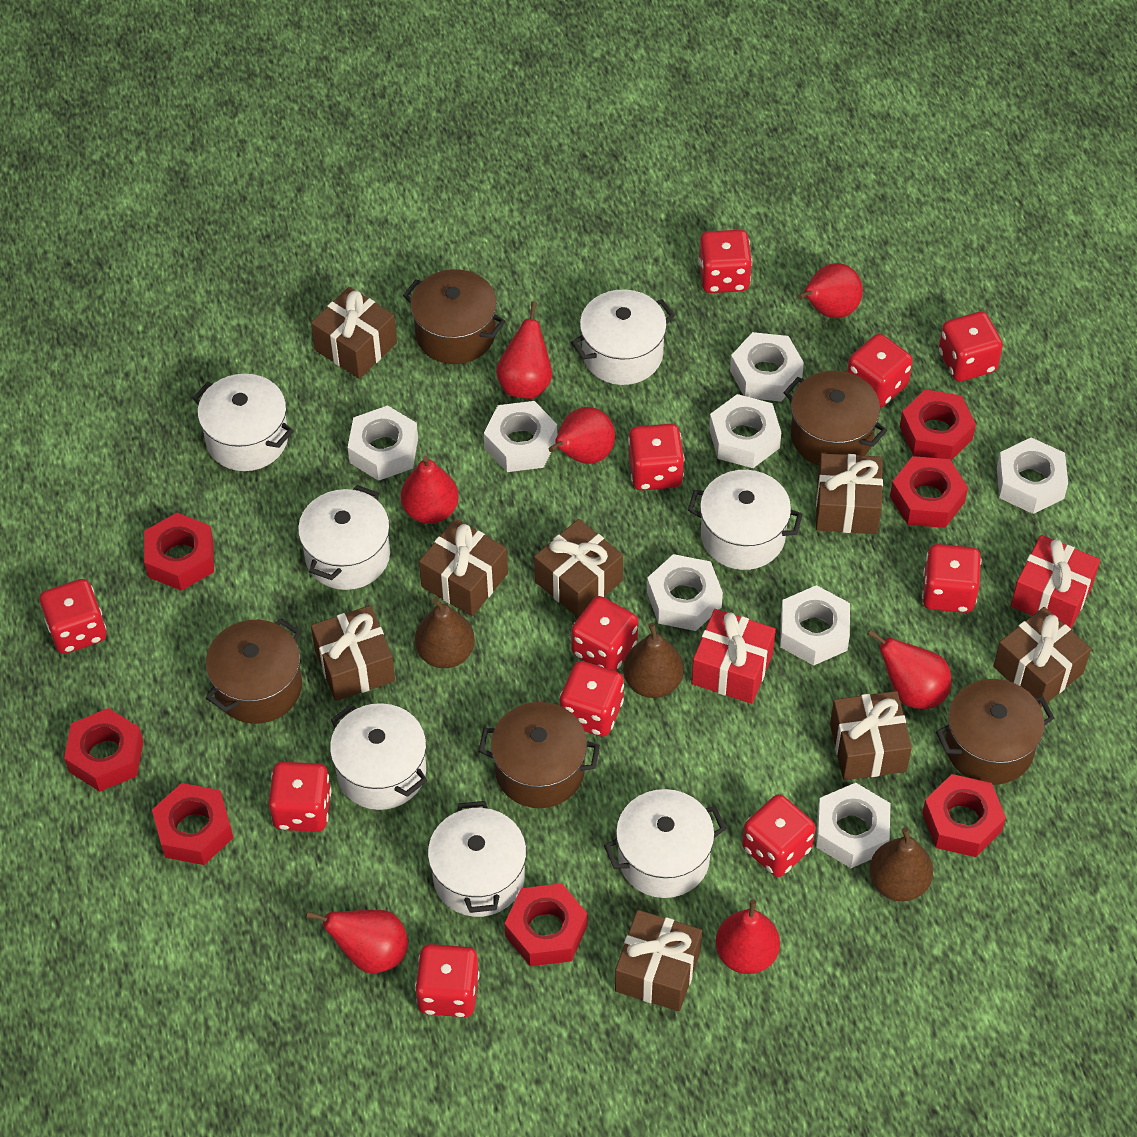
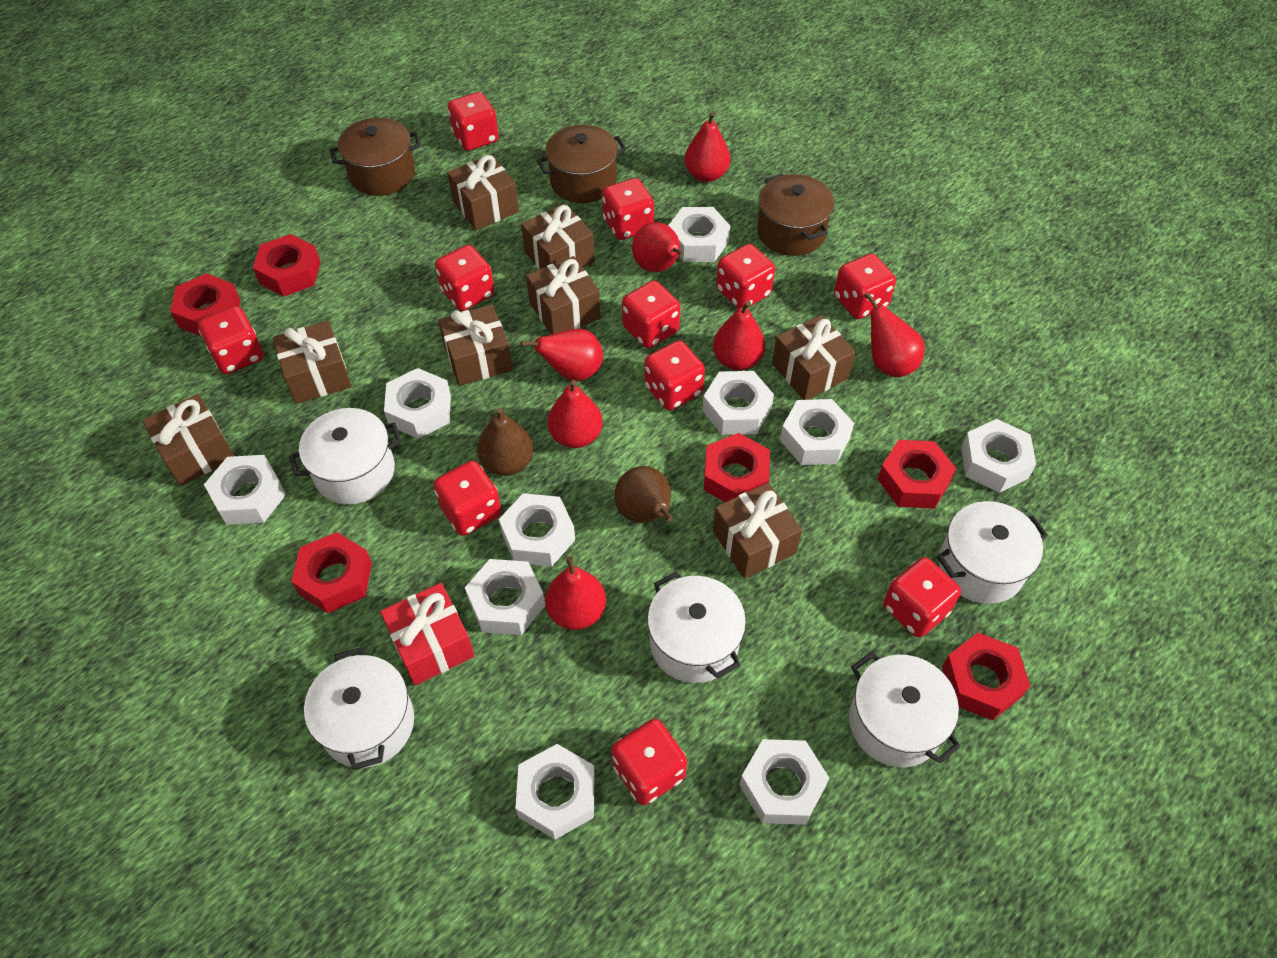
brown pear: [415,598,475,668] [623,623,683,698] [869,827,933,901] = 3 -> [477,408,533,476] [614,466,673,523] = 2
brown pot: [206,618,302,724] [403,269,506,364] [479,702,600,808] [783,371,887,466] [936,679,1054,785] = 5 -> [330,118,421,196] [537,125,627,203] [757,174,834,256] = 3
red gift: [692,609,776,704] [1011,535,1100,628] = 2 -> [380,583,475,686] = 1
red nut: [64,708,144,792] [144,513,214,591] [152,783,233,865] [504,883,587,966] [890,456,968,528] [900,389,976,460] [922,774,1006,857] = 7 -> [170,273,240,336] [253,234,321,297] [291,532,372,613] [704,433,770,502] [878,440,957,509] [942,633,1030,720] = 6
white nut: [348,405,418,481] [484,401,557,472] [647,554,723,631] [709,394,781,468] [730,332,804,402] [780,585,850,666] [816,783,890,868] [997,437,1068,514] = 8 -> [204,455,286,525] [384,368,451,439] [465,559,545,635] [499,493,575,567] [515,744,595,840] [668,207,730,262] [702,371,774,435] [740,739,830,825] [780,399,854,465] [961,419,1036,493] = 10
white pot: [193,374,293,471] [298,485,390,590] [330,703,427,810] [428,801,527,917] [571,289,675,385] [604,789,726,898] [688,470,803,570] = 7 -> [289,408,402,504] [304,647,414,770] [647,572,746,683] [849,652,961,767] [937,501,1048,604] = 5

